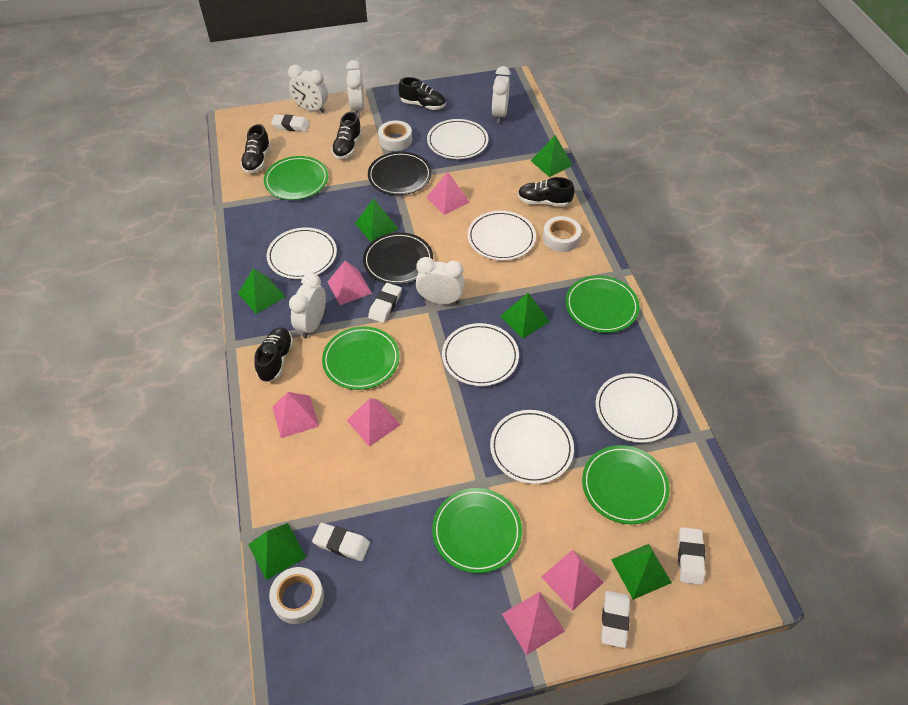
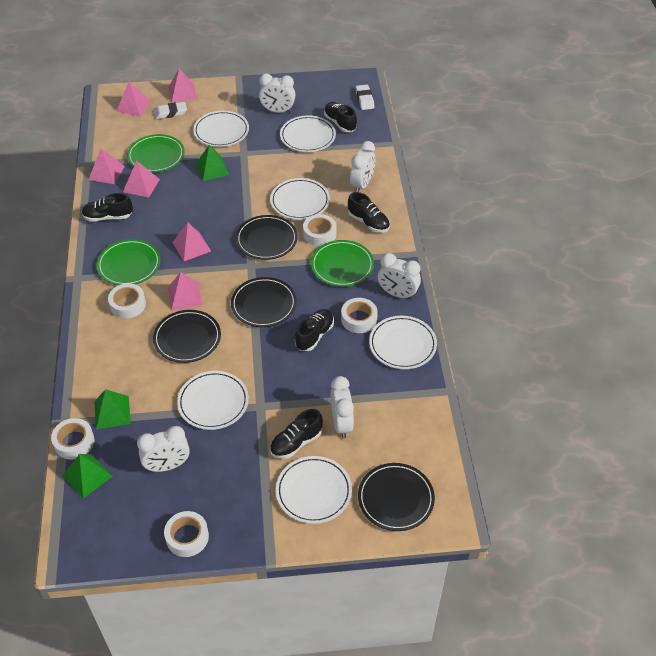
black plate: [363,232,433,285] [368,152,432,195] = 2 -> [153,310,221,363] [231,277,297,327] [236,215,298,260] [358,463,435,531] = 4
green plate: [264,156,328,200] [322,326,400,390] [432,488,522,573] [565,276,640,333] [582,445,670,524] = 5 -> [97,239,161,286] [127,134,185,172] [311,240,374,287] = 3
green pyramid: [238,268,286,314] [248,523,306,580] [355,199,399,242] [500,293,550,339] [531,135,573,177] [611,544,672,600] = 6 -> [63,454,113,499] [94,389,131,429] [196,144,229,181] = 3
white eraser: [271,114,310,132] [312,523,370,561] [368,283,402,323] [601,591,630,648] [678,527,705,585] = 5 -> [154,102,187,119] [356,85,374,110] = 2
white tape: [269,567,324,624] [378,120,412,151] [543,216,582,252] = 3 -> [51,418,94,460] [108,283,146,318] [164,511,209,557] [303,214,337,246] [341,298,378,333] = 5

